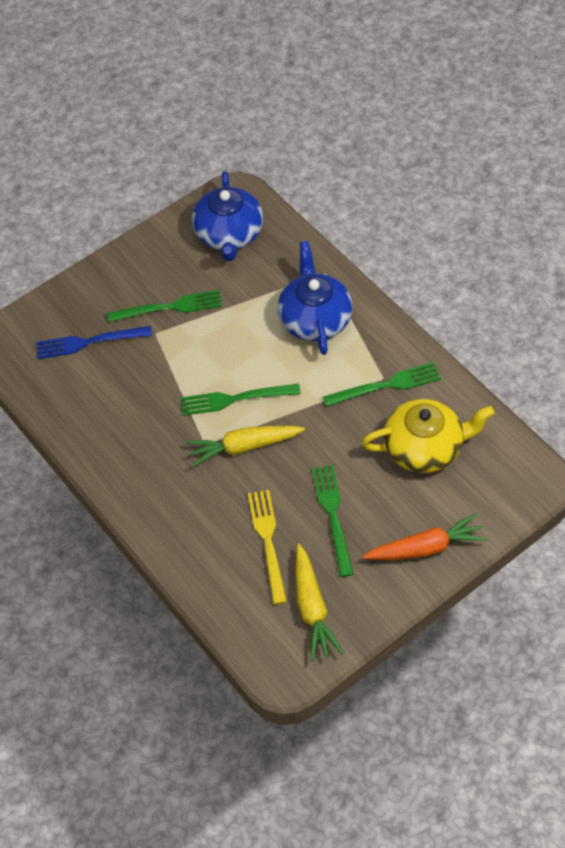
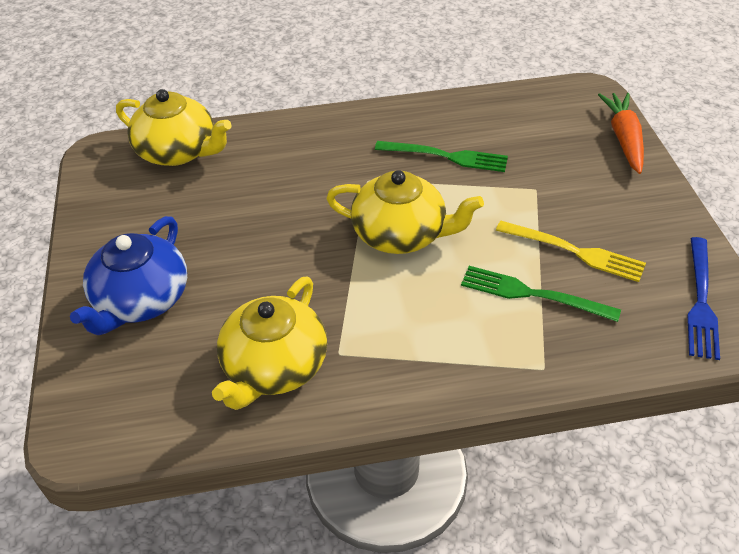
blue teapot: [192,171,263,261] [278,241,353,355] = 2 -> [70,216,187,335] = 1
green fork: [107,290,222,322] [181,384,301,416] [312,464,354,577] [323,362,441,407] = 4 -> [375,141,508,172] [461,266,621,322] = 2
yellow carrot: [186,426,305,467] [295,544,344,661] = 2 -> none = 0
yellow teapot: [362,399,495,473] = 1 -> [116,89,231,166] [212,277,327,410] [326,170,484,254] = 3

